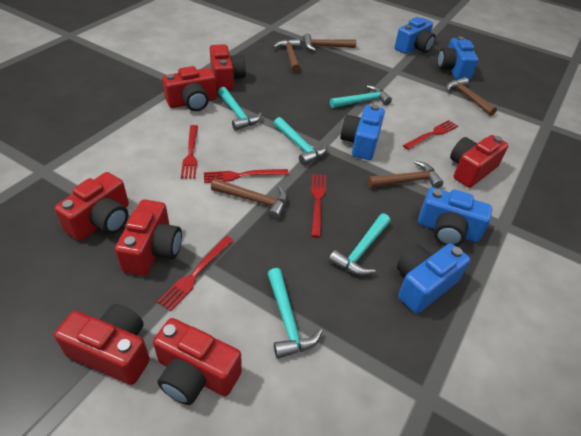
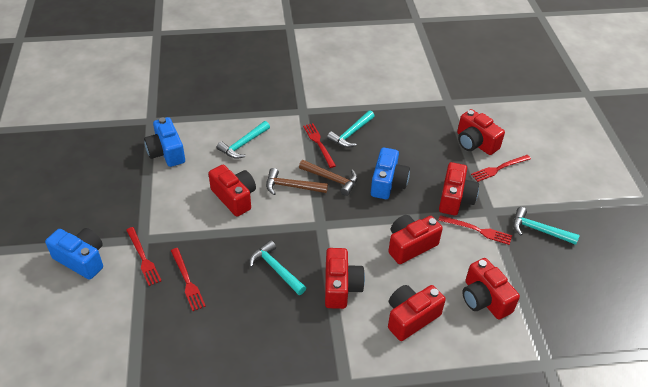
blue camera: [340,104,385,160] [395,17,436,54] [397,243,470,313] [418,187,492,246] [437,36,478,80] = 5 -> [45,228,103,280] [144,117,185,167] [371,147,410,199] = 3
brown hammer: [211,178,287,220] [273,39,301,73] [303,33,356,51] [367,161,443,189] [446,77,497,116] = 5 -> [266,168,328,195] [299,160,358,196] = 2
turquoise hammer: [218,87,262,131] [267,268,323,359] [274,117,327,165] [329,214,391,275] [330,85,392,108] = 5 -> [217,121,270,159] [249,240,306,295] [327,111,374,148] [513,207,580,245] = 4

